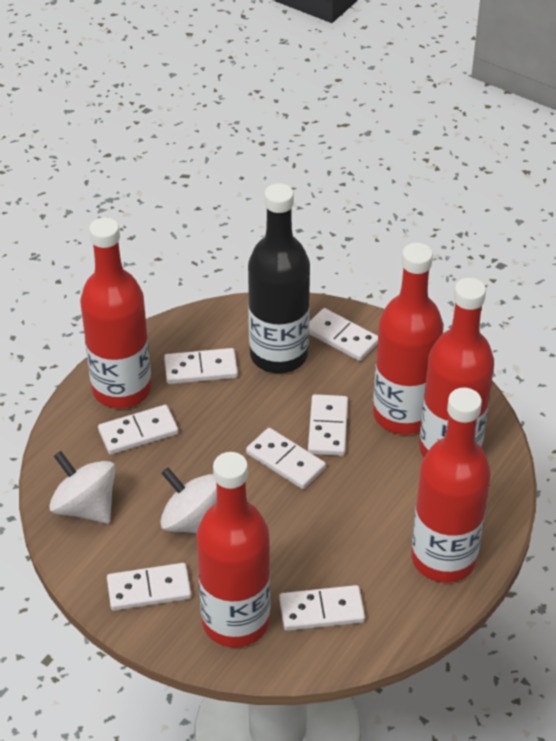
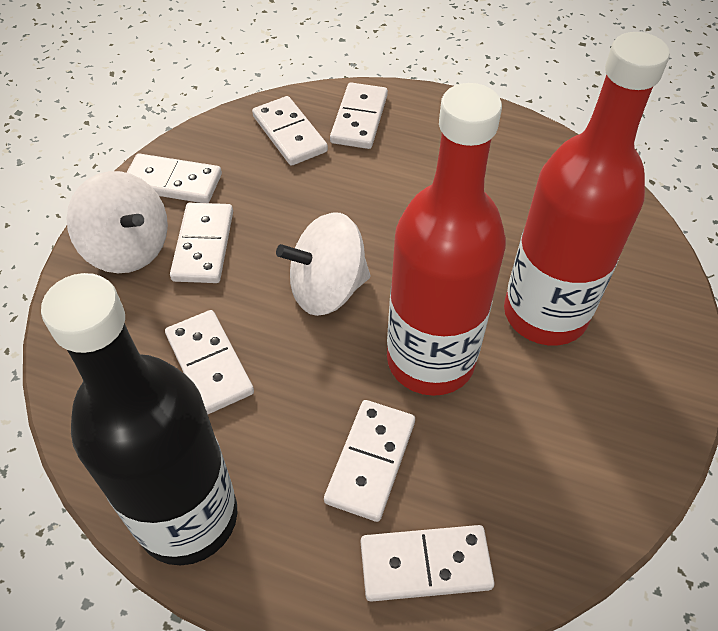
red bottle: [80,217,152,408] [197,452,270,647] [373,243,443,435] [411,387,491,583] [419,278,494,457] = 5 -> [387,83,506,396] [504,32,670,345] = 2

